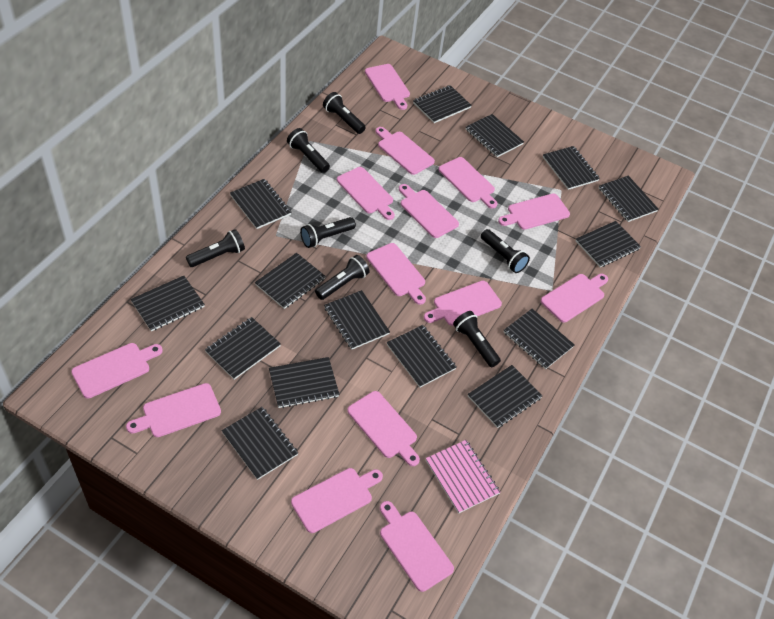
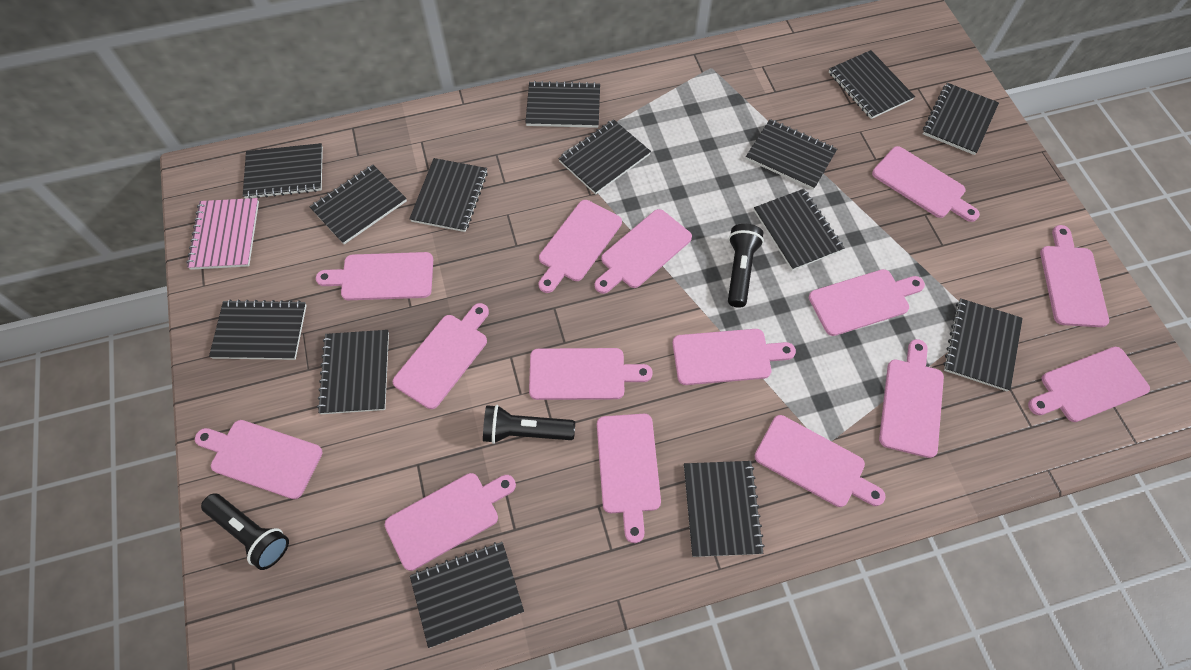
black flashlight: [186,229,245,267] [287,128,330,173] [300,217,356,248] [315,255,370,300] [323,92,366,134] [453,311,501,368] [481,229,530,273] = 7 -> [201,493,289,570] [483,405,575,444] [728,224,764,308] = 3
black notebook: [131,276,205,331] [205,317,281,380] [222,407,298,480] [230,179,292,229] [255,253,326,309] [269,357,340,408] [324,290,390,349] [387,325,456,387] [413,85,472,123] [466,114,524,157] [468,365,542,428] [504,309,575,369] [543,146,600,190] [576,221,641,267] [599,176,659,222] = 15 -> [209,299,307,360] [243,143,323,199] [310,165,407,244] [317,330,389,414] [409,158,488,232] [410,542,524,648] [525,81,600,128] [558,119,651,194] [684,461,765,557] [746,119,837,190] [754,189,844,270] [829,50,915,119] [923,83,999,155] [943,298,1023,391] = 14
pink cutting board: [71,343,163,398] [126,383,221,437] [291,468,383,533] [337,167,395,220] [347,391,420,466] [365,64,410,110] [366,243,426,305] [375,127,435,175] [380,501,454,592] [399,184,459,238] [424,281,502,326] [438,157,498,209] [498,193,570,230] [541,274,608,323] = 14 -> [195,420,323,499] [316,252,433,300] [385,473,516,571] [393,303,489,409] [529,348,653,400] [539,200,622,293] [595,209,692,294] [597,414,661,543] [673,329,796,385] [755,415,886,507] [809,269,925,336] [872,146,980,222] [879,339,944,458] [1028,347,1150,422] [1040,225,1109,327] = 15

